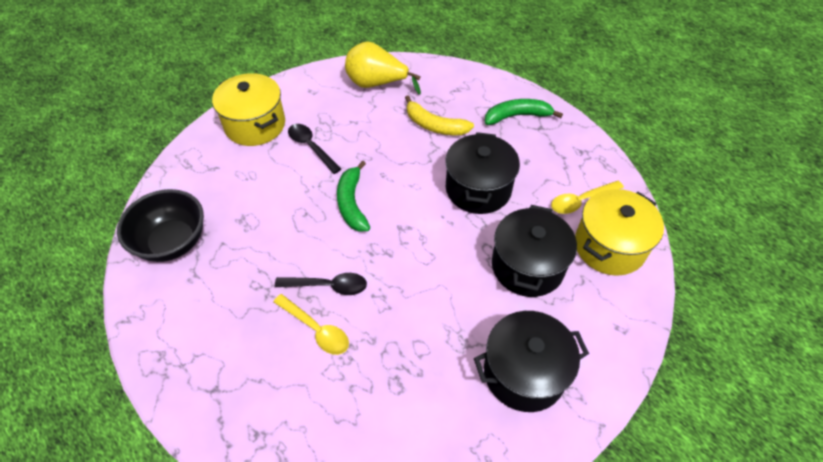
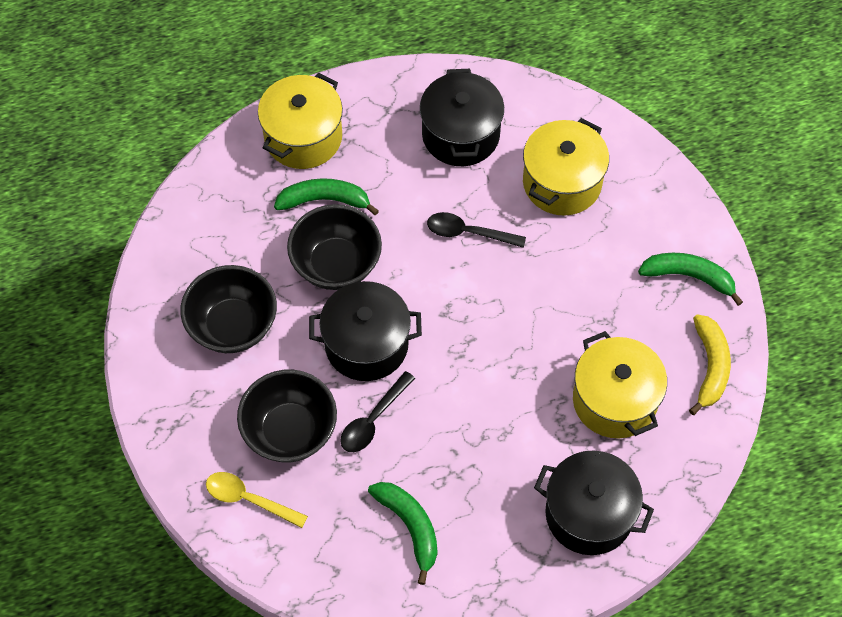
black bowl: [117,189,204,262] = 1 -> [180,265,277,353] [237,370,337,462] [287,204,382,290] = 3
green banana: [337,161,370,232] [485,99,563,125] = 2 -> [274,178,379,216] [368,482,437,585] [638,253,743,306] = 3
yellow pear: [345,42,421,94] = 1 -> none = 0
yellow pot: [212,73,285,146] [575,189,664,276] = 2 -> [258,73,343,169] [523,118,609,216] [573,331,667,438] = 3
yellow spoon: [274,294,349,355] [551,181,624,214] = 2 -> [206,472,308,528] = 1

